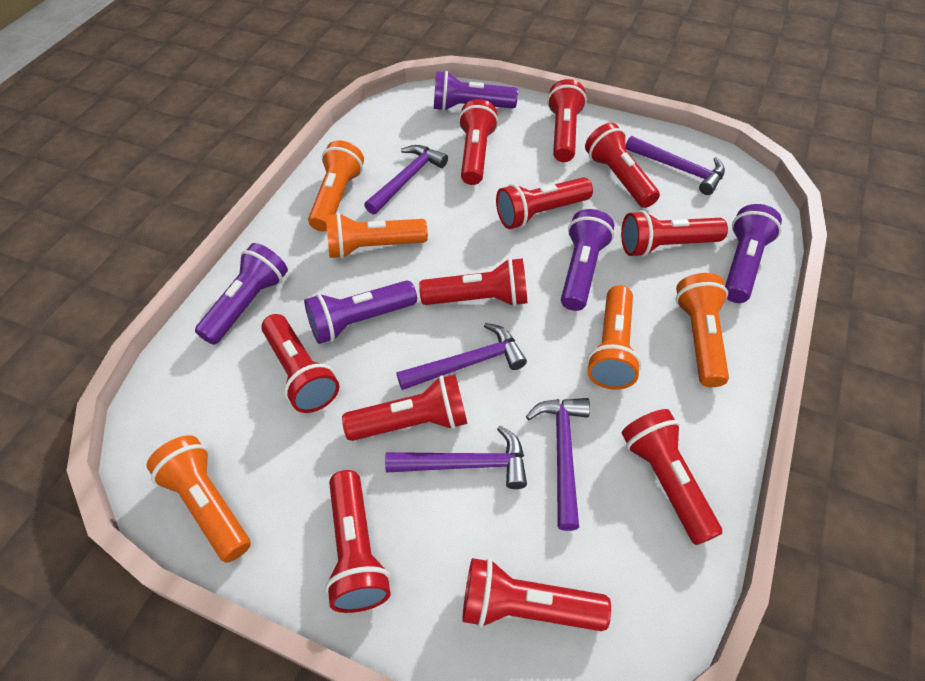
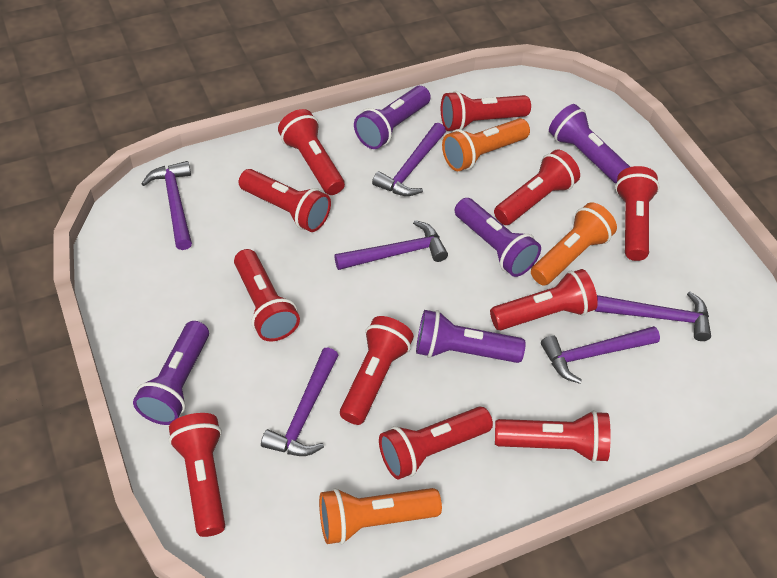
orange flashlight: [147,435,251,563] [308,140,364,231] [326,212,428,259] [587,285,642,390] [676,273,729,387] = 5 -> [319,488,442,544] [442,118,530,171] [531,202,617,286] = 3
purple hammer: [364,145,448,214] [385,426,527,489] [396,323,527,390] [526,398,590,531] [626,136,725,195] = 5 -> [141,161,192,250] [261,347,338,456] [334,220,448,270] [372,123,446,196] [541,326,660,384] [595,292,711,341] = 6

